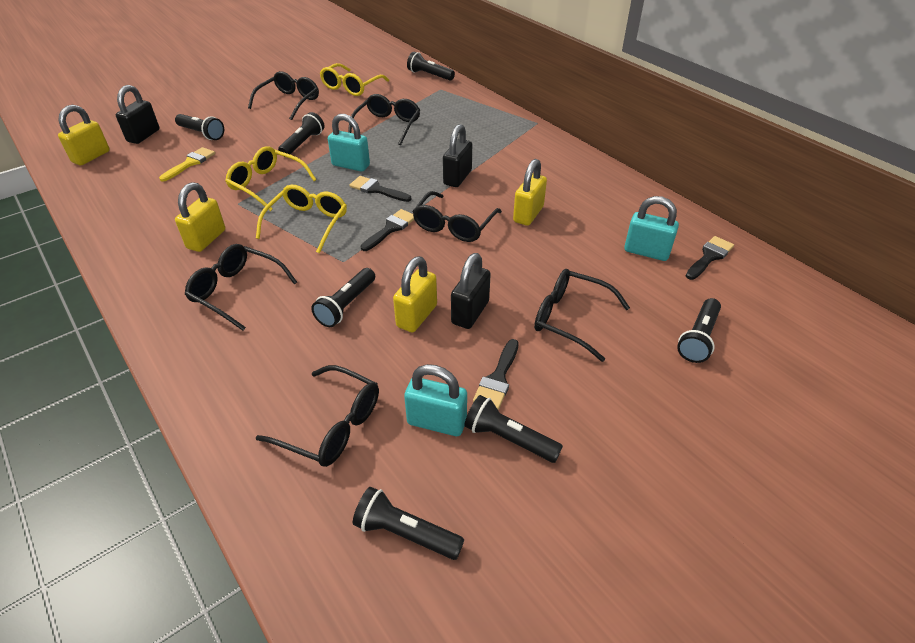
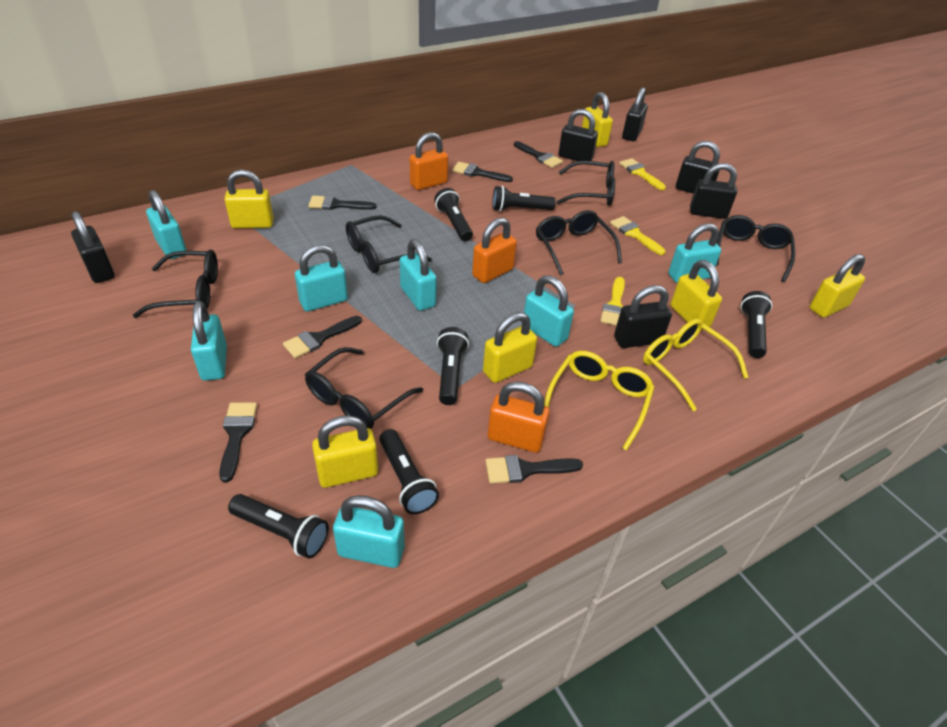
black brush: [349,176,412,202] [361,209,414,251] [473,339,519,410] [686,236,734,280] = 4 -> [219,402,257,482] [283,316,362,358] [308,195,376,210] [453,162,513,182] [486,455,583,484] [514,141,563,168] = 6
black flashlight: [175,114,224,140] [278,112,324,157] [311,268,375,327] [353,487,464,560] [407,52,455,81] [464,395,563,463] [677,298,721,363] = 7 -> [228,494,329,558] [379,429,439,514] [434,188,473,242] [437,327,469,405] [492,186,556,211] [741,291,772,358] = 6
black padlock: [116,85,160,144] [443,124,472,187] [451,253,491,329] = 3 -> [71,211,115,283] [558,109,598,161] [614,285,672,348] [622,87,648,141] [676,141,720,194] [690,163,737,219] = 6
orange padlock: none = 0 -> [410,132,448,190] [472,218,517,283] [488,382,550,453] = 3
turquoise padlock: [328,114,370,172] [404,364,467,436] [624,196,679,261] = 3 -> [146,190,187,259] [191,301,227,381] [295,245,348,311] [333,495,405,568] [400,239,437,311] [524,275,574,347] [668,223,721,283] = 7
yellow brush: [159,147,215,182] = 1 -> [601,277,625,326] [610,216,666,255] [619,158,666,190] = 3
yellow glasses: [225,146,316,211] [256,185,347,253] [320,63,389,96] = 3 -> [544,351,655,451] [643,319,749,412] = 2
yellow padlock: [58,105,110,166] [175,182,225,252] [393,256,437,333] [513,159,547,226] = 4 -> [224,169,274,228] [312,415,378,488] [483,312,537,383] [582,92,613,147] [671,260,722,330] [810,254,865,318] = 6

